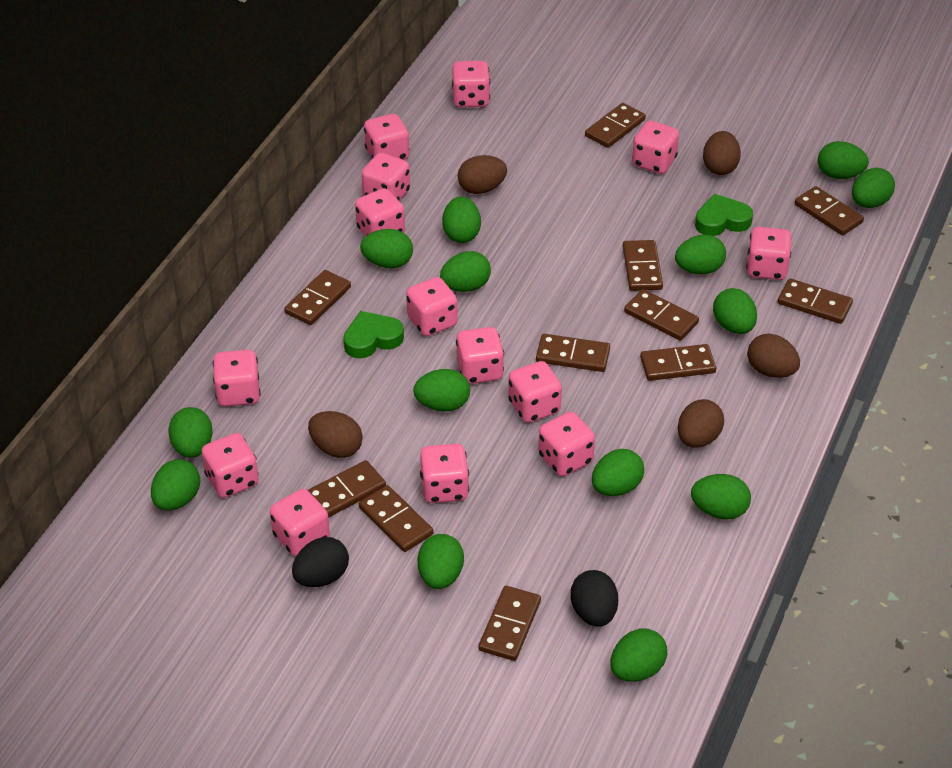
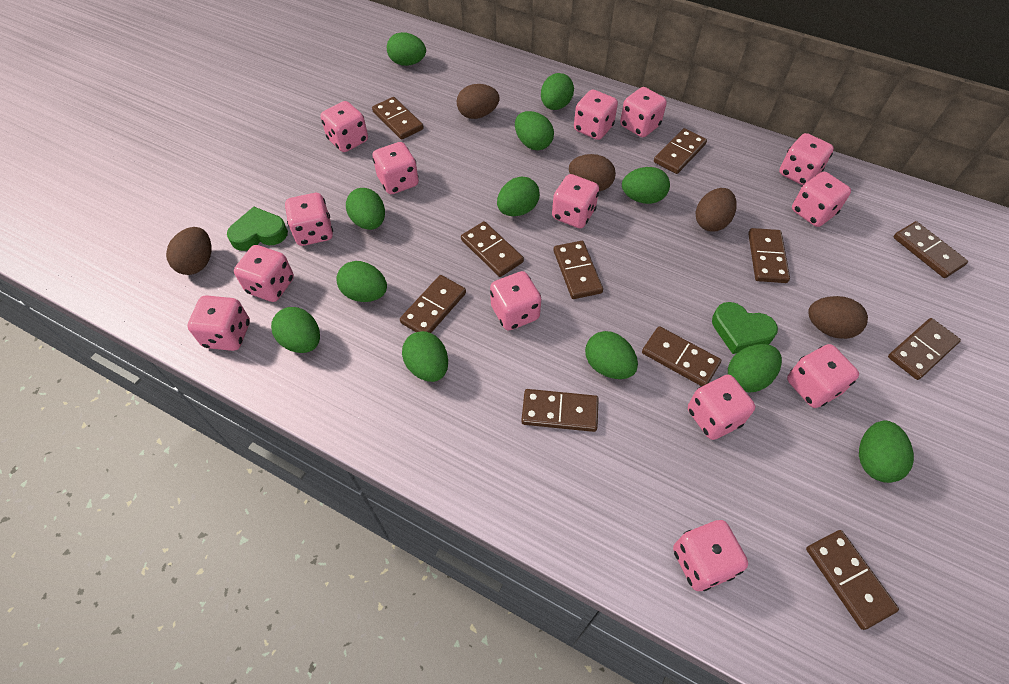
black egg: [292,537,349,587] [571,570,618,627] = 2 -> none = 0
green egg: [151,459,200,510] [169,407,213,458] [360,229,413,268] [413,369,470,411] [418,534,464,589] [440,251,491,292] [442,197,481,243] [592,449,644,496] [610,629,668,682] [675,235,726,274] [691,474,751,520] [713,288,757,334] [818,141,869,179] [852,168,895,208] = 14 -> [271,307,320,353] [336,261,387,302] [346,188,385,230] [387,32,426,66] [402,331,448,382] [497,177,540,216] [515,111,554,150] [541,73,574,110] [585,331,638,379] [622,167,670,204] [728,344,782,393] [859,421,914,483] = 12

